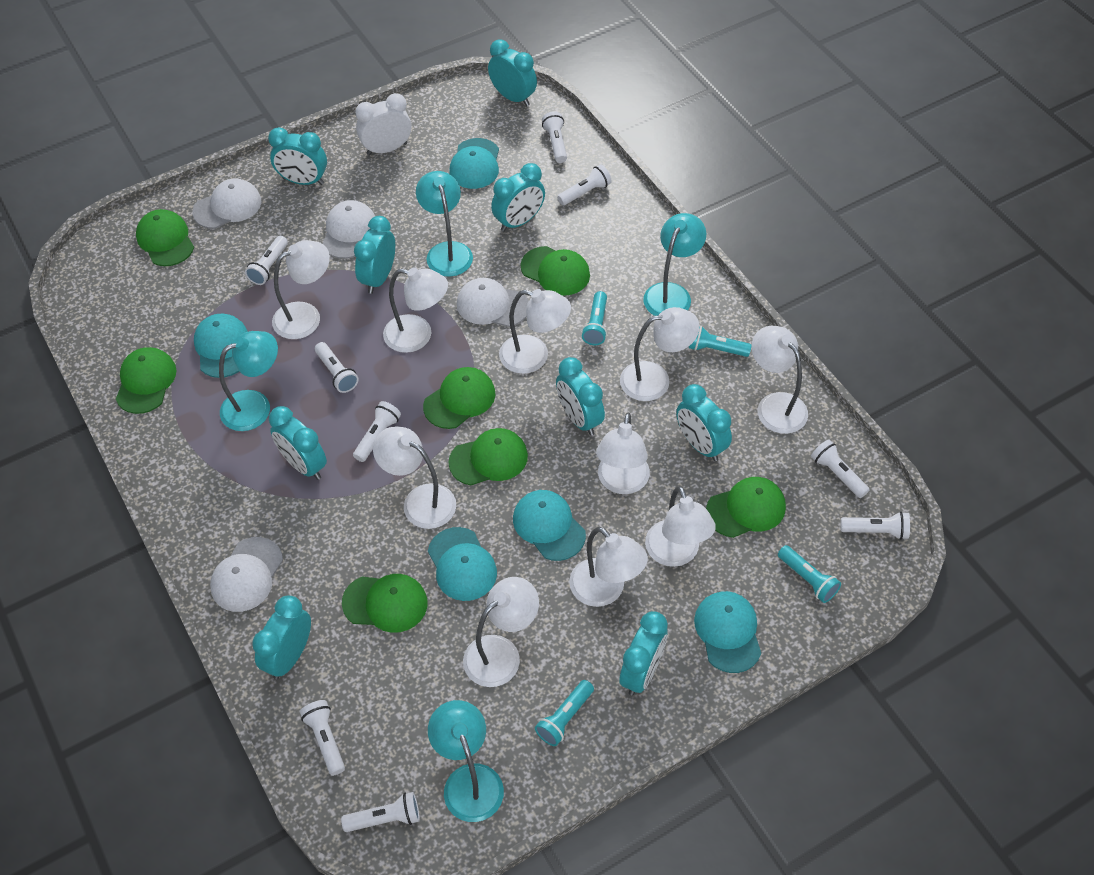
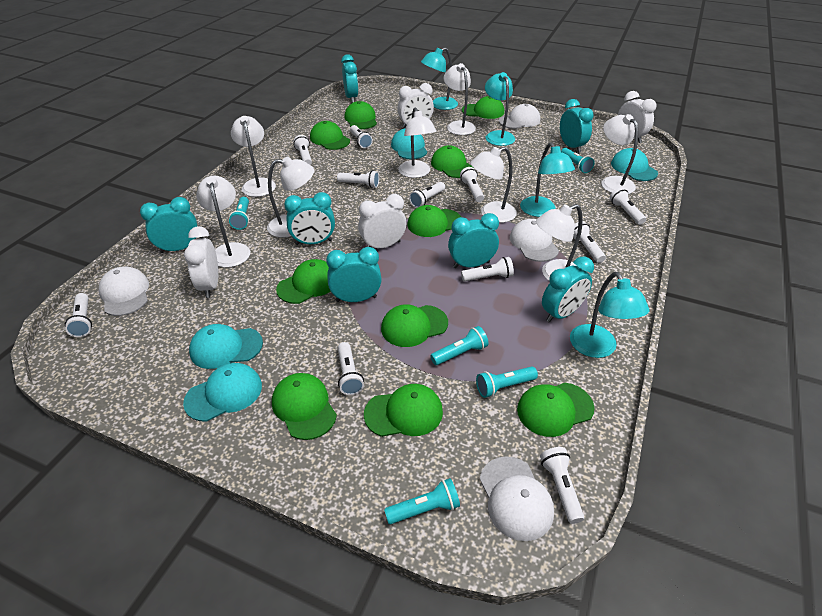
green cap: [116,347,177,414] [136,209,194,266] [342,574,428,633] [423,367,495,429] [448,428,528,485] [521,246,590,296] [706,477,786,538] = 7 -> [272,373,337,440] [276,259,331,304] [310,121,350,150] [345,101,377,129] [364,384,443,437] [381,304,448,347] [407,205,461,237] [431,145,472,178] [462,96,504,119] [517,383,595,437] = 10
turquoise cap: [194,314,248,378] [428,527,497,601] [449,138,499,189] [513,490,586,561] [694,591,761,673] = 5 -> [183,363,262,422] [189,324,263,369] [391,128,427,159] [611,148,658,181] = 4
turquoise clock: [252,595,311,679] [268,127,327,185] [269,406,327,480] [354,216,395,294] [488,39,537,106] [491,163,545,232] [556,357,605,435] [619,611,668,696] [676,384,732,461] = 9 -> [140,197,197,253] [284,192,335,245] [326,247,382,302] [341,54,358,103] [448,213,499,268] [542,257,594,323] [560,99,594,153] = 7
turquoise flashlight: [535,680,594,746] [582,291,607,345] [689,326,751,357] [778,545,841,603] = 4 -> [229,197,249,230] [384,478,460,524] [430,326,489,365] [476,366,538,398] [561,148,595,173] = 5
white clock: [355,93,411,155] = 1 -> [184,226,219,298] [358,194,406,248] [397,83,434,128] [618,91,656,143] = 4
white flashlight: [245,236,288,285] [300,700,345,776] [315,342,359,393] [341,792,420,832] [353,401,401,462] [542,111,567,163] [557,164,612,206] [811,439,870,498] [840,511,910,540] = 9 -> [65,293,92,337] [293,135,312,165] [337,170,379,188] [338,342,364,395] [350,125,373,148] [409,182,445,208] [460,167,484,202] [461,257,514,282] [540,447,584,524] [573,221,606,263] [610,187,646,225] = 11
white lamp: [272,240,330,339] [373,426,456,529] [383,267,448,353] [463,577,539,687] [499,289,571,374] [569,527,648,607] [596,412,650,494] [620,307,700,401] [645,486,716,567] [751,326,808,434] = 10 -> [196,176,250,268] [231,116,276,197] [267,156,314,238] [398,107,436,178] [444,63,476,135] [470,147,517,223] [536,204,582,281] [601,114,638,194] = 8

